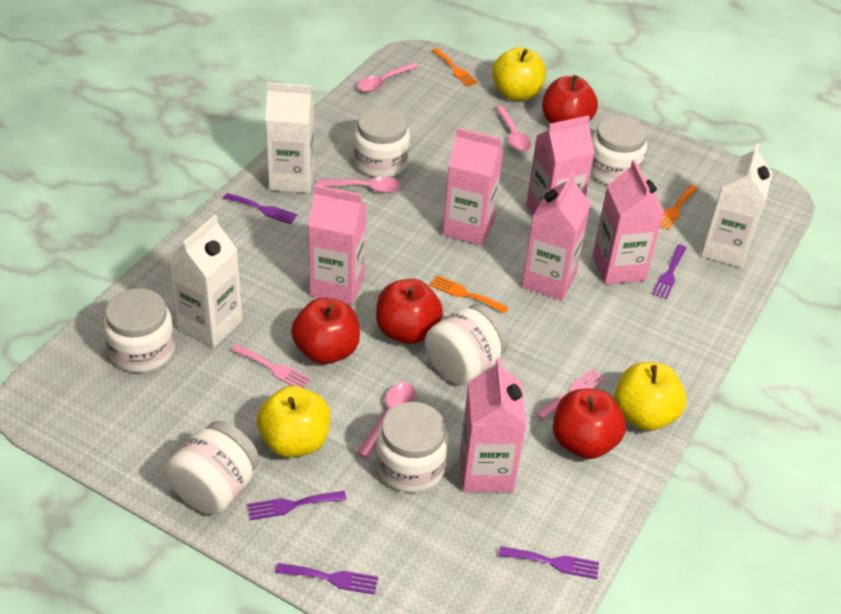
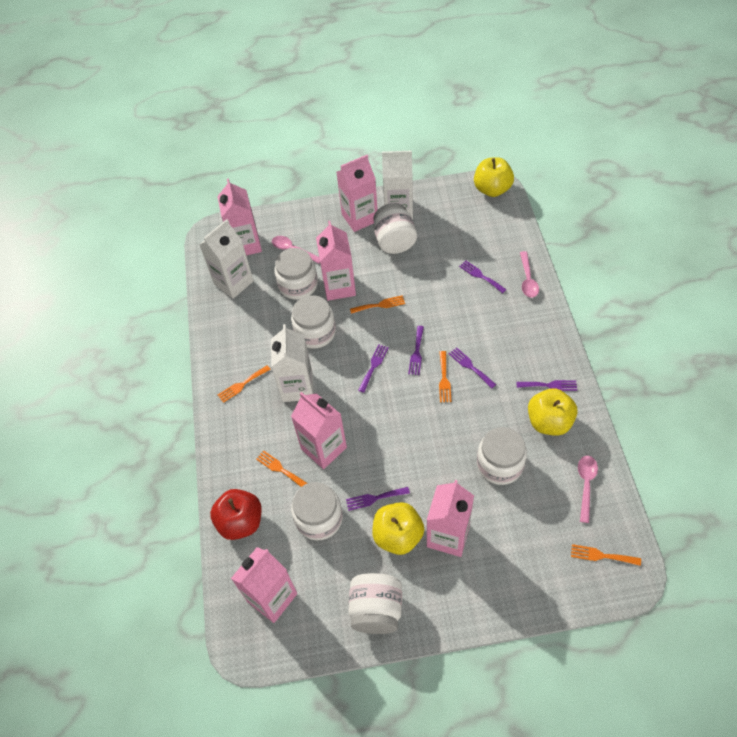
orange fork: [430,275,509,313] [432,48,478,87] [660,185,698,230] = 3 -> [218,365,271,403] [256,450,308,487] [350,295,405,314] [439,351,452,402] [571,544,641,566] = 5
pink fork: [231,344,311,387] [536,369,605,420] = 2 -> none = 0
pink spoon: [317,177,401,193] [357,63,418,92] [357,382,416,458] [495,106,531,152] = 4 -> [272,236,320,264] [520,251,539,298] [578,456,598,523] = 3
purple fork: [223,193,298,224] [248,491,346,520] [275,563,378,595] [498,546,599,579] [652,245,686,299] = 5 -> [346,487,410,511] [358,344,389,393] [408,326,424,375] [449,347,496,389] [459,260,507,293] [516,380,577,391] = 6
red apple: [291,298,360,364] [376,279,443,344] [542,75,598,123] [553,389,626,459] = 4 -> [210,489,262,540] = 1

